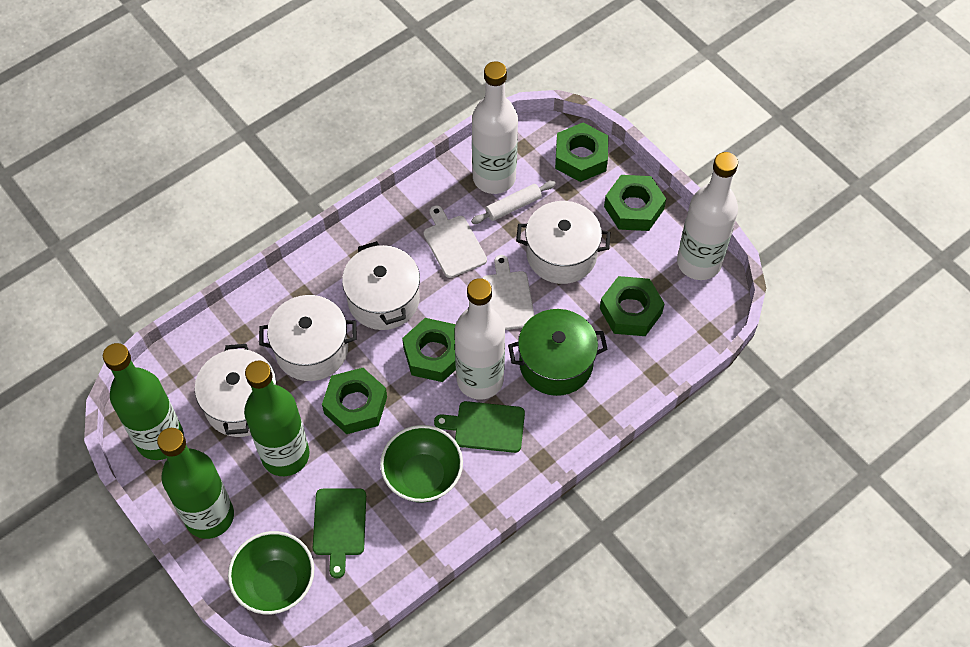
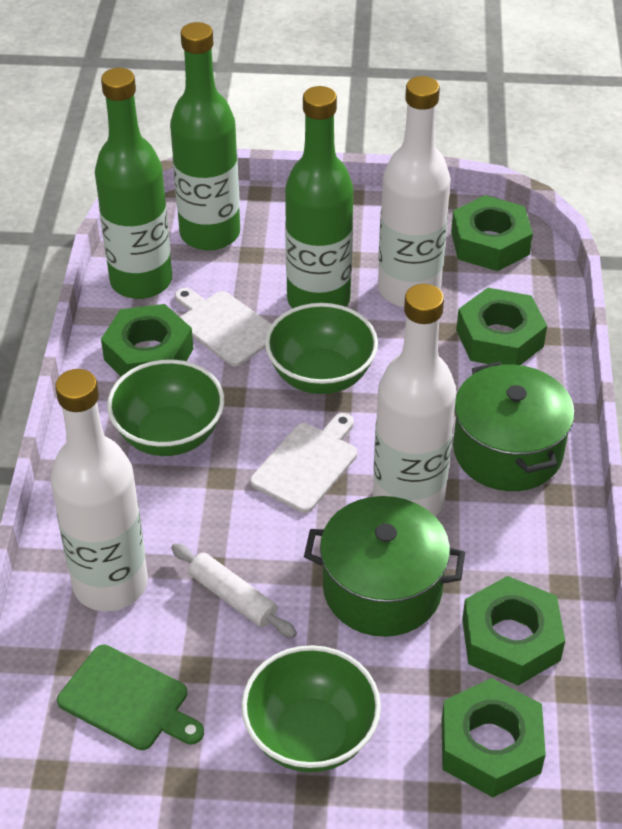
green bowl: [228,531,314,614] [380,425,463,502] = 2 -> [107,359,224,456] [241,645,381,772] [265,303,378,394] = 3
green cutting board: [313,489,366,579] [434,401,525,453] = 2 -> [57,645,204,750] = 1
green pot: [508,309,608,396] = 1 -> [304,496,465,637] [453,362,575,491] = 2
white pot: [195,344,276,437] [259,295,357,381] [342,241,420,330] [516,201,610,284] = 4 -> none = 0

